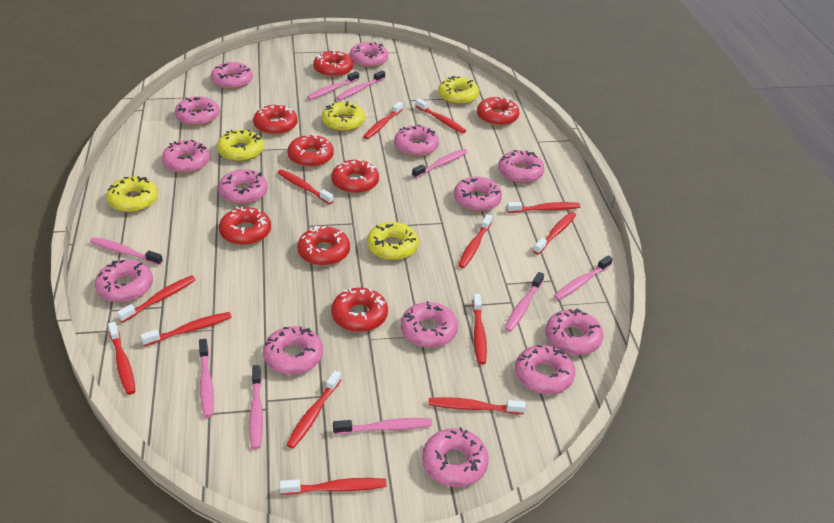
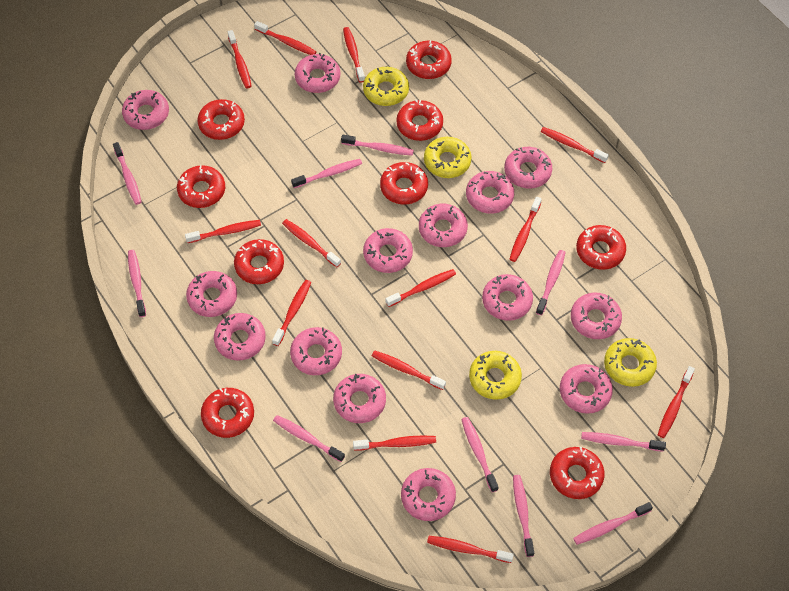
pink toothbrush: [90,237,163,266] [199,339,214,418] [249,365,263,449] [307,71,359,100] [333,418,432,435] [336,71,385,100] [412,149,468,178] [504,272,544,332] [554,255,613,300] = 9 -> [113,142,142,205] [128,250,146,317] [273,415,345,462] [291,159,362,188] [341,134,414,156] [461,417,499,492] [513,475,534,557] [536,250,566,315] [573,502,653,545] [581,432,666,452] = 10
red donut: [219,206,271,245] [253,104,298,135] [287,133,334,167] [297,226,350,266] [313,50,353,77] [331,159,379,194] [331,288,388,332] [477,97,520,126] = 8 -> [177,165,225,208] [197,99,245,140] [201,388,254,438] [234,239,284,284] [380,162,428,204] [396,99,443,141] [406,40,452,79] [550,447,604,499] [576,225,626,270] = 9
yellow donut: [106,176,158,213] [217,129,264,162] [322,101,365,132] [367,222,419,260] [438,76,479,105] = 5 -> [363,67,409,106] [424,137,472,178] [469,351,522,400] [604,338,657,387] = 4

